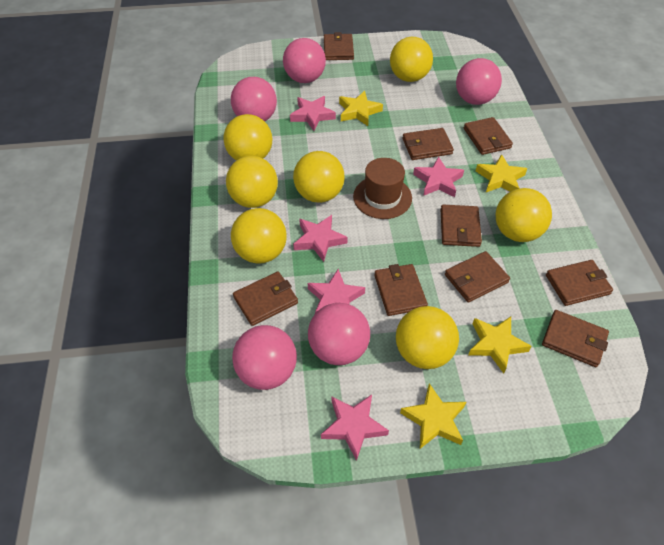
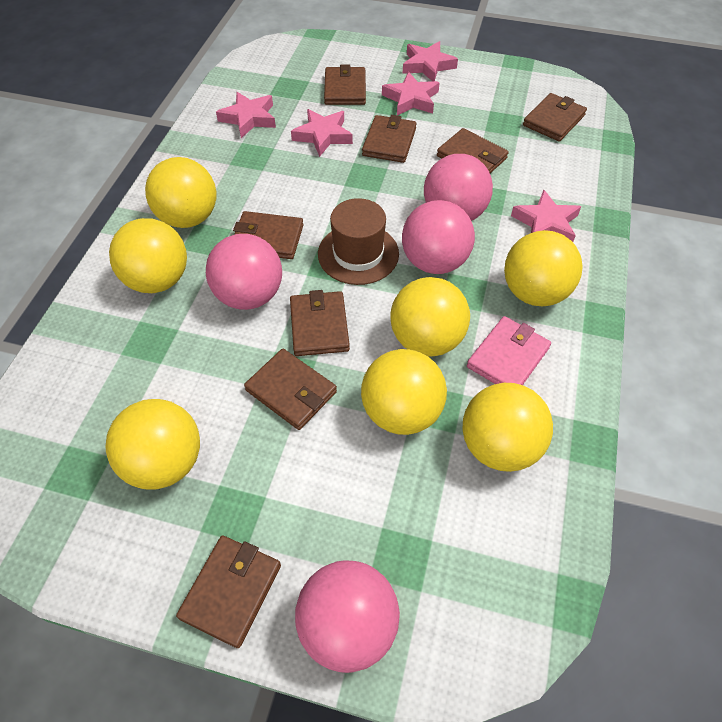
brown wallet: [233,272,298,326] [324,32,354,60] [374,264,428,316] [402,128,454,160] [440,205,482,247] [445,251,510,303] [464,117,513,155] [542,310,609,367] [546,260,613,306] = 9 -> [176,535,281,648] [233,211,303,259] [244,349,337,430] [290,290,350,356] [324,64,366,105] [362,115,417,163] [437,128,509,173] [523,93,587,142] = 8
pink ball: [231,77,277,121] [232,325,297,390] [283,38,326,83] [308,303,370,365] [456,58,502,105] = 5 -> [206,234,282,310] [295,560,400,673] [402,200,475,274] [424,154,493,221] = 4
pink wallet: none = 0 -> [467,316,551,385] = 1
yellow star: [339,91,383,126] [400,383,466,449] [468,316,532,373] [476,154,527,192] = 4 -> none = 0

